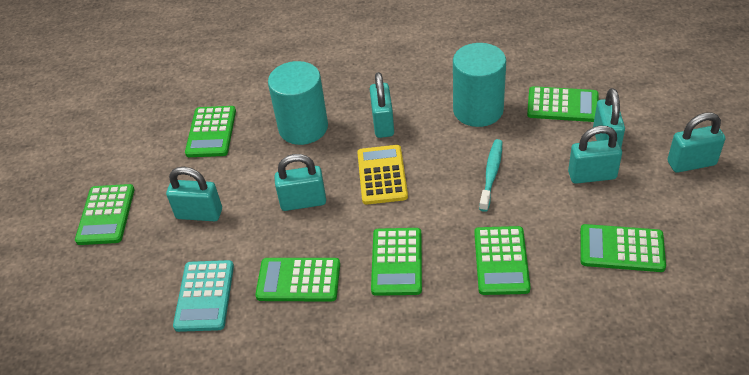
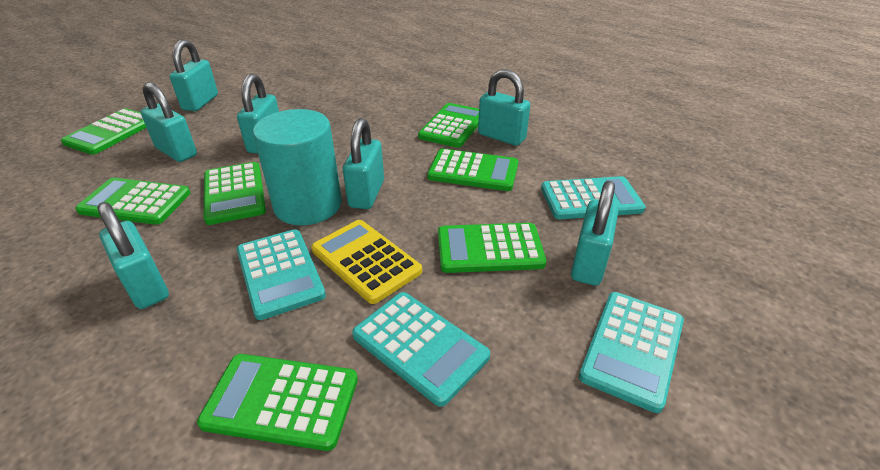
turquoise calculator: [173,260,234,332] = 1 -> [237,229,326,320] [352,292,490,407] [541,176,646,219] [579,292,684,413] = 4
turquoise cylinder: [268,61,328,145] [453,43,506,127] = 2 -> [253,109,342,225] = 1
turquoise padlock: [166,167,222,221] [274,154,326,211] [370,72,394,138] [568,126,622,184] [593,88,625,147] [667,113,725,173] = 6 -> [97,202,169,309] [140,82,197,162] [170,39,218,111] [237,73,279,154] [343,118,384,209] [478,69,530,146] [571,181,619,286] = 7
turquoise toothbrush: [479,139,502,212] = 1 -> none = 0

